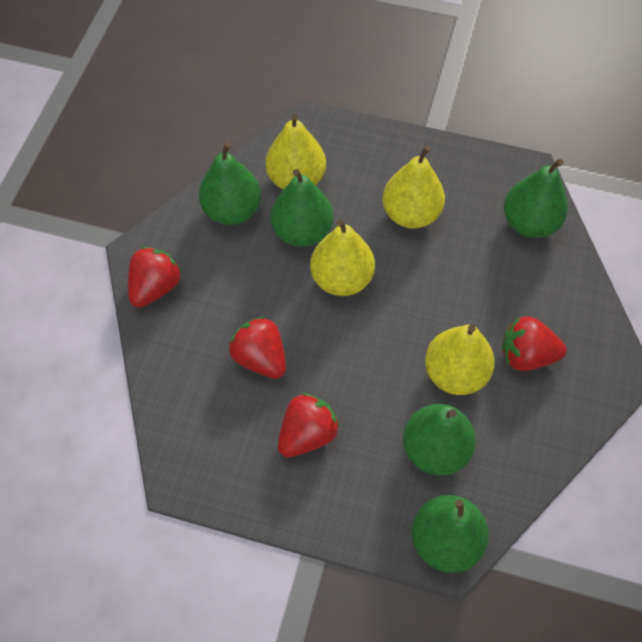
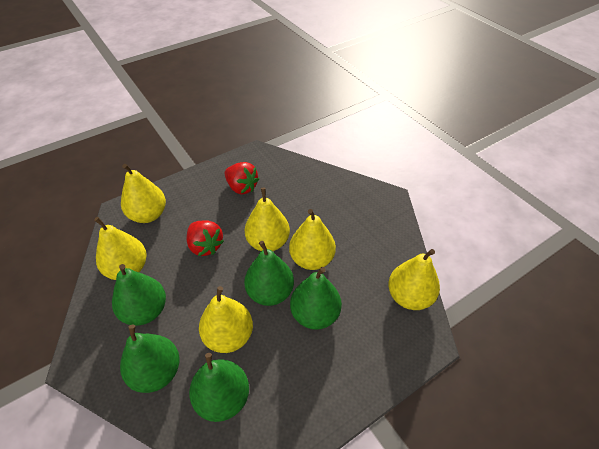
red strawberry: [128,247,182,308] [229,316,286,379] [278,393,340,457] [502,316,567,371] = 4 -> [186,220,224,256] [225,162,259,195] = 2
yellow pear: [266,114,326,189] [310,220,375,296] [383,146,445,229] [425,324,495,395] = 4 -> [94,217,147,280] [121,164,166,223] [199,286,253,353] [245,187,290,251] [289,209,336,270] [388,249,440,310] = 6

